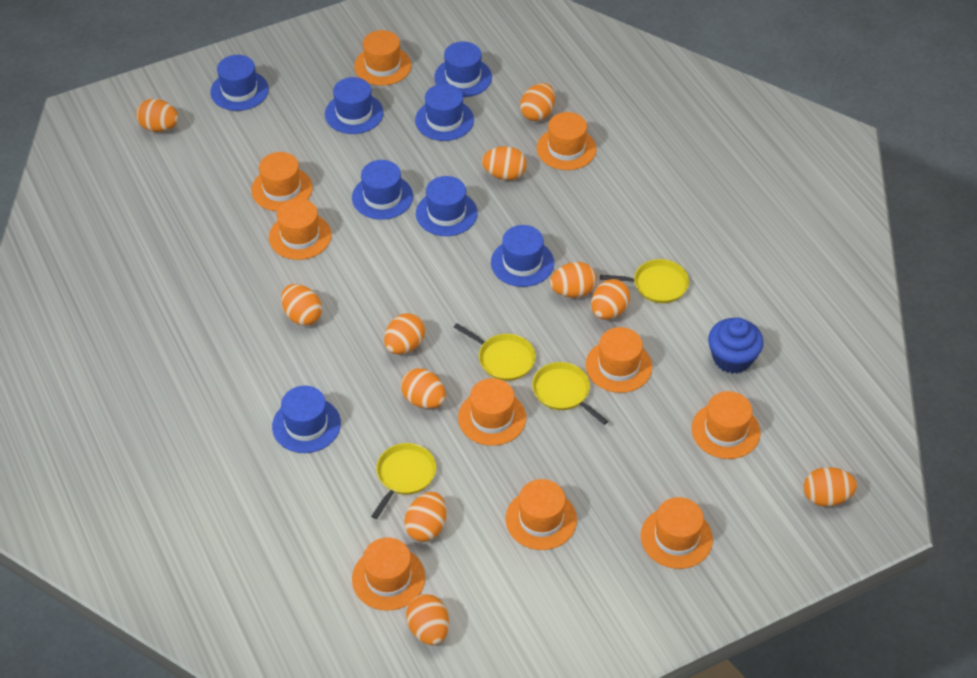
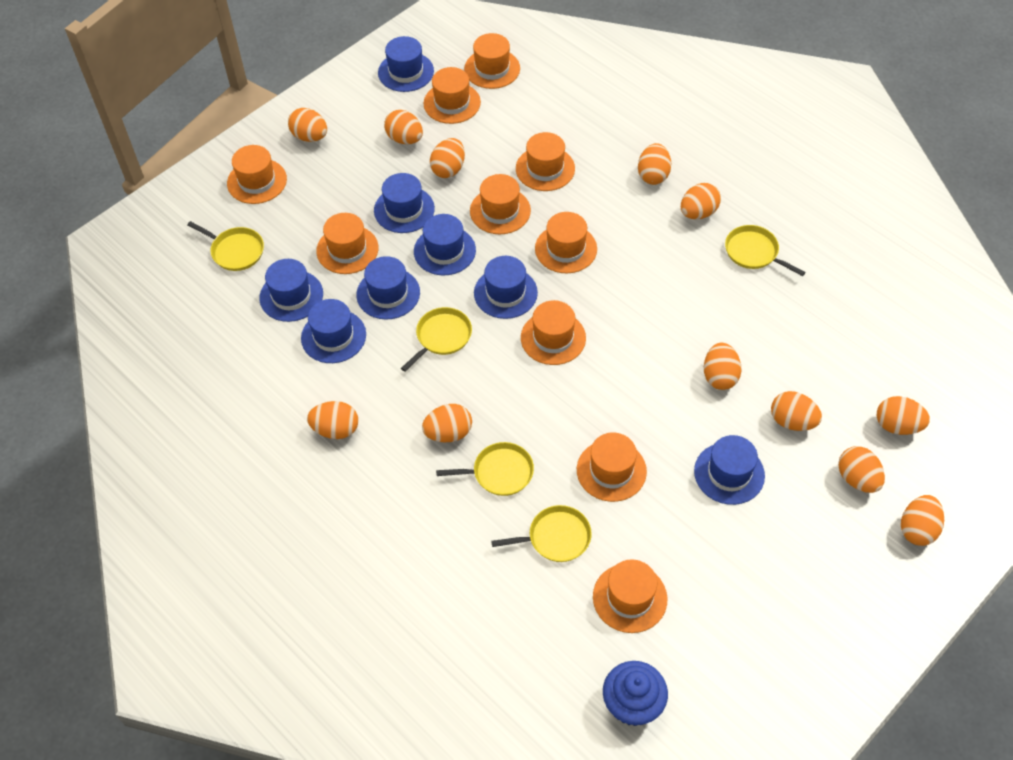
orange egg: [136,99,179,132] [281,284,322,326] [384,313,425,354] [401,368,446,409] [404,492,446,542] [406,594,449,645] [482,146,527,180] [520,83,555,121] [550,262,597,298] [591,279,630,320] [804,467,857,507] = 11 -> [288,108,327,142] [307,401,358,439] [384,110,423,144] [422,404,472,442] [430,138,465,178] [638,143,671,185] [681,183,721,219] [704,342,742,390] [771,391,822,431] [838,446,885,493] [877,396,930,435] [901,495,944,546] = 12
yellow pan: [371,443,436,519] [454,323,536,381] [532,362,608,425] [600,259,689,303] = 4 -> [187,221,264,271] [401,307,472,372] [436,442,534,496] [491,505,592,562] [725,225,805,276] = 5

